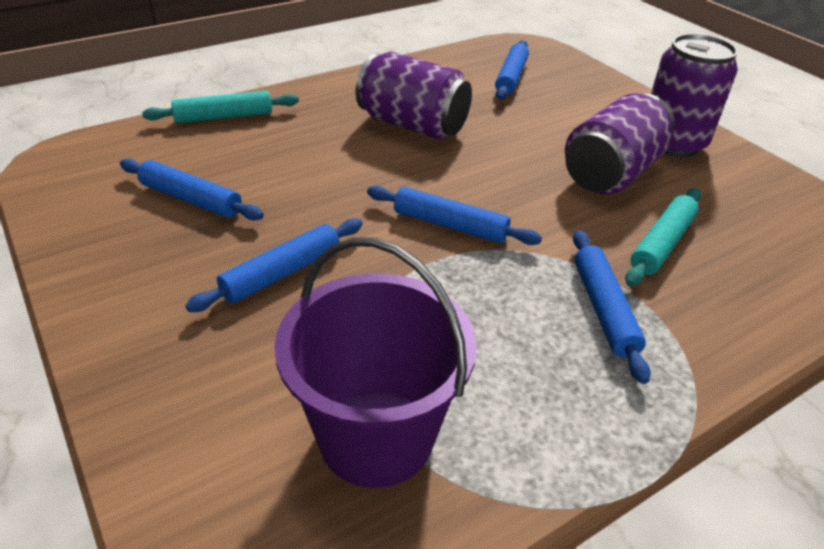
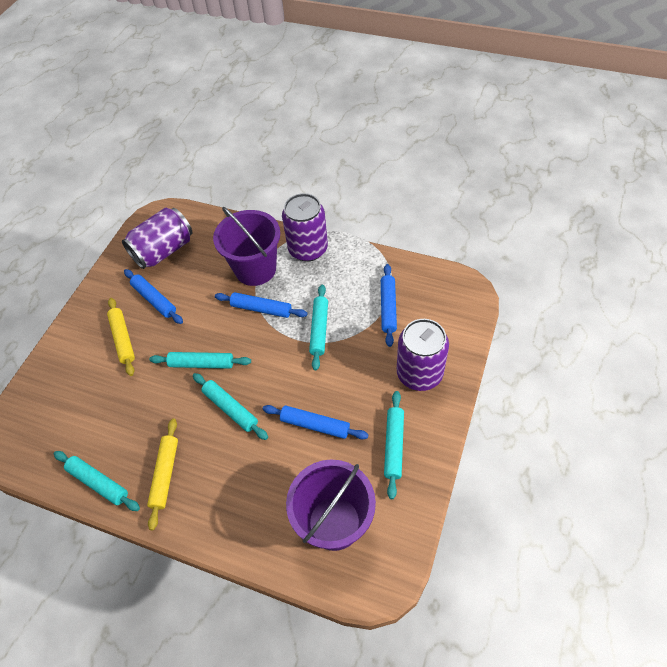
blue rolling pin: [120,158,264,221] [185,219,362,312] [367,186,542,245] [495,40,529,100] [573,230,651,384] = 5 -> [124,269,183,324] [215,292,308,318] [262,405,369,439] [381,264,397,347] = 4
purple bucket: [274,237,477,488] = 1 -> [213,207,280,286] [286,459,376,551] = 2
turquoise rolling pin: [142,91,299,123] [625,188,701,287] = 2 -> [54,451,140,511] [149,352,251,369] [193,373,268,440] [309,284,328,370] [384,391,404,499] = 5
yellow rolling pin: none = 0 -> [107,298,135,376] [147,418,178,530] = 2

